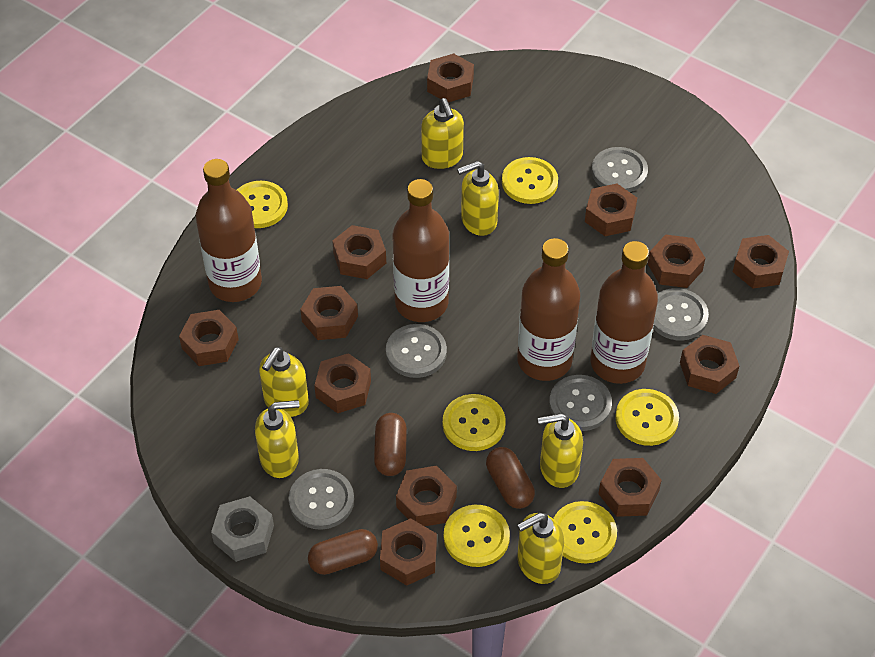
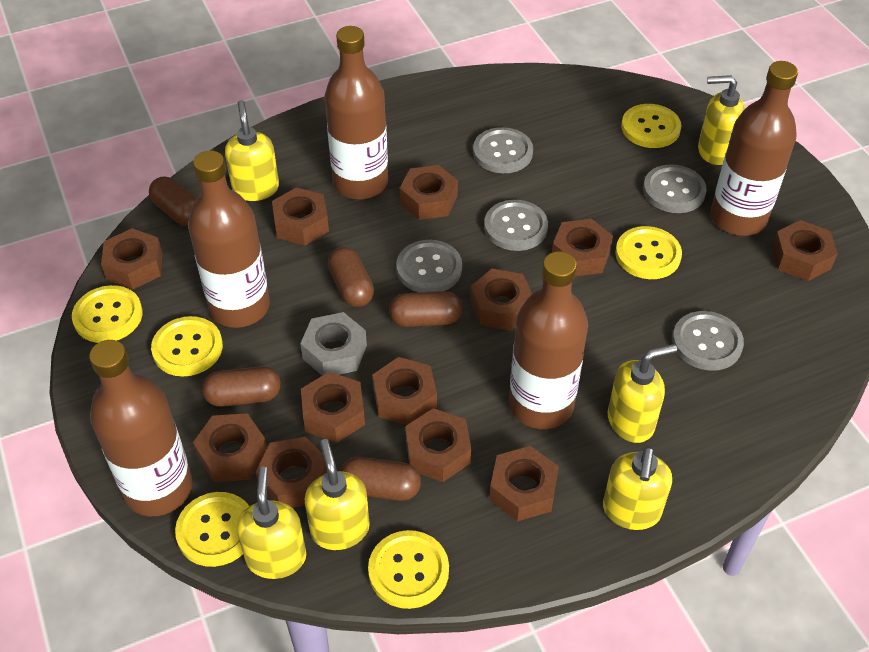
brown bottle: [196,159,262,302] [392,179,449,322] [517,238,580,381] [590,241,658,384] = 4 -> [89,340,193,516] [188,151,270,328] [325,26,388,199] [509,252,588,429] [711,61,798,236] = 5
brown capsule: [308,529,378,575] [374,413,407,476] [486,447,535,509] = 3 -> [149,176,197,226] [202,366,281,407] [328,247,374,307] [340,457,421,501] [389,291,463,327] = 5

